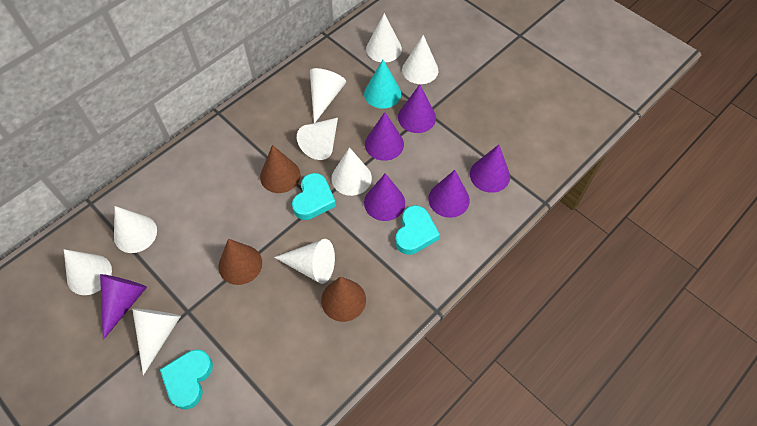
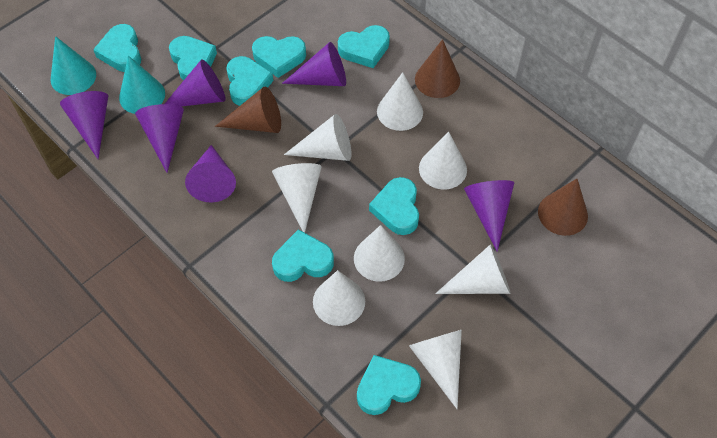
turquoise cone: [364,60,401,109] = 1 -> [51,36,96,95] [119,56,165,114] = 2
turquoise heart: [160,350,213,409] [292,173,336,220] [395,205,440,255] = 3 -> [93,24,141,72] [169,36,217,81] [226,56,273,106] [252,36,306,78] [272,229,334,282] [338,25,390,68] [357,355,421,415] [369,177,419,235] = 8
white cone: [64,249,112,295] [114,206,157,253] [132,308,181,375] [274,239,335,284] [297,118,338,160] [310,68,346,123] [331,147,372,196] [366,13,402,63] [402,35,438,84] = 9 -> [272,163,322,233] [284,114,351,161] [313,270,365,326] [354,225,405,282] [377,72,423,131] [409,330,462,409] [419,132,467,189] [435,244,510,294] = 8

